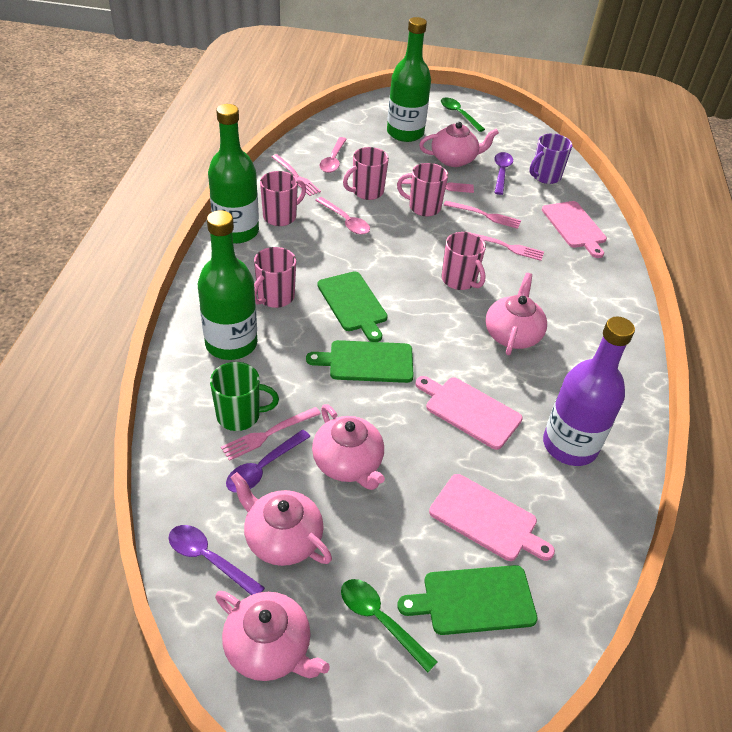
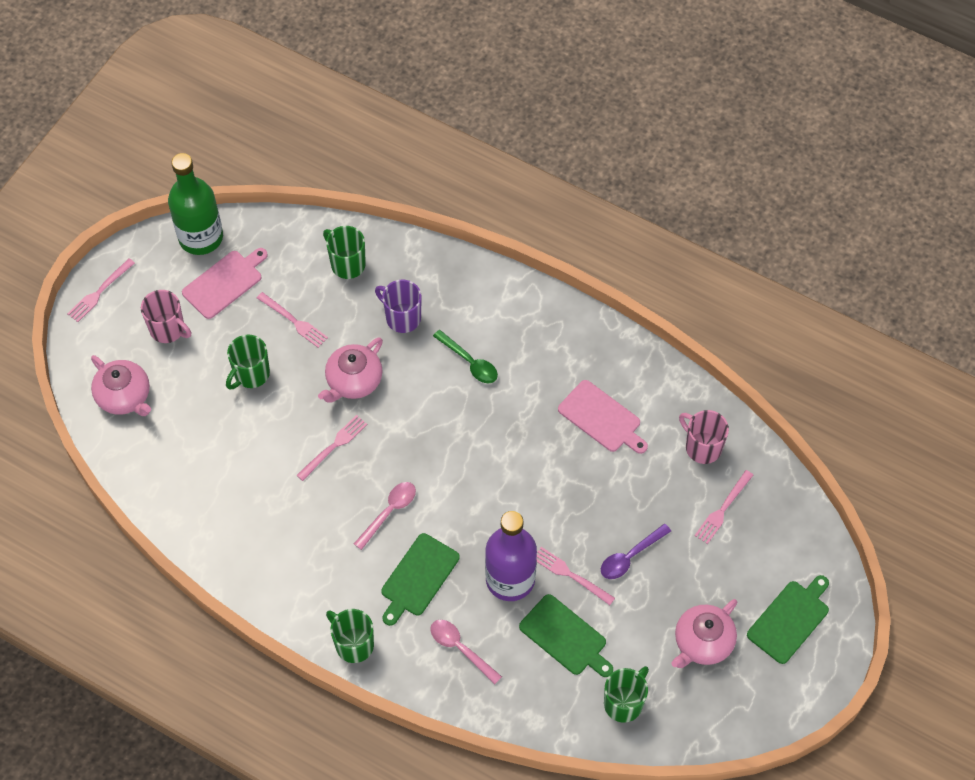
green bottle: [198,210,257,360] [208,104,259,244] [387,17,431,142] = 3 -> [168,153,223,255] = 1
green mug: [210,362,279,431] = 1 -> [226,335,270,389] [323,226,366,279] [326,609,374,663] [604,666,649,723] = 4
green spoon: [341,579,437,672] [441,98,485,132] = 2 -> [433,330,498,383] = 1
pink cutting board: [416,376,523,450] [429,474,555,561] [542,201,607,258] = 3 -> [182,248,268,319] [558,380,648,454] = 2
pink mug: [254,247,296,308] [260,171,306,226] [343,147,389,200] [397,163,448,216] [442,232,486,290] = 5 -> [141,290,191,343] [679,410,729,464] = 2
pink teapot: [215,591,330,681] [230,472,332,566] [312,404,385,490] [419,122,499,167] [486,273,547,355] = 5 -> [91,355,151,416] [318,337,383,403] [671,599,738,668] = 3
purple spoon: [169,525,265,595] [226,430,311,493] [494,152,513,195] = 3 -> [601,524,671,579] = 1

